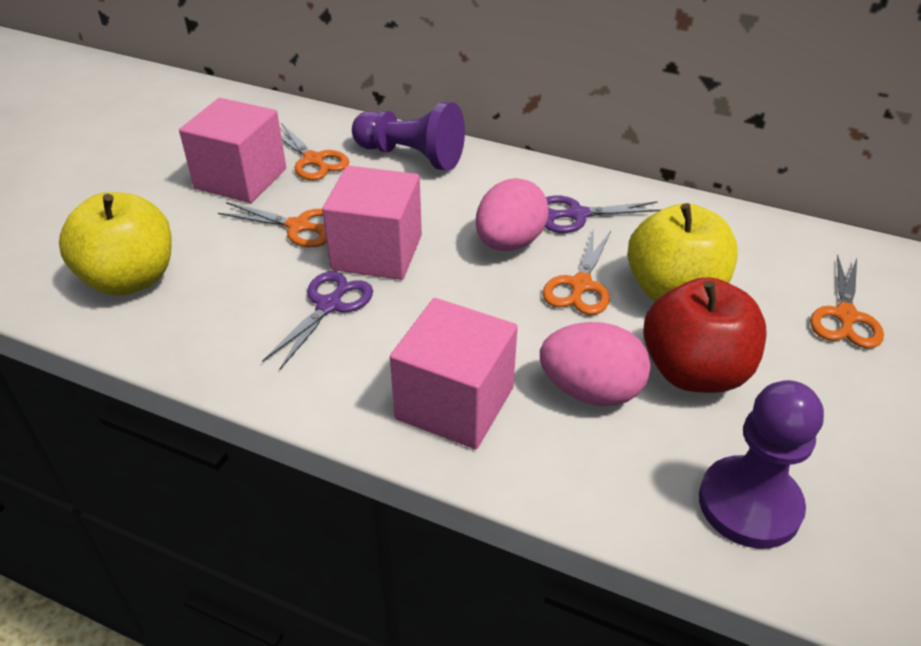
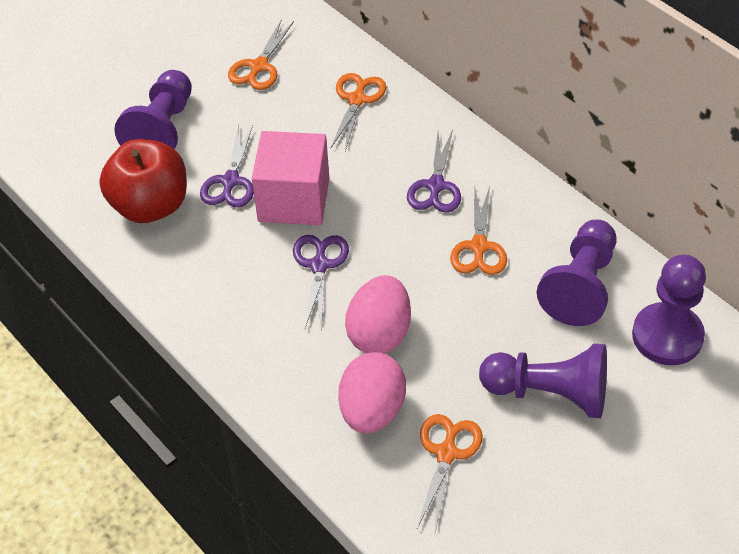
pink cube: [179,98,286,203] [322,166,422,280] [390,298,518,449] = 3 -> [252,131,329,225] = 1
purple pawn: [352,102,465,170] [699,380,824,549] = 2 -> [114,70,192,149] [479,344,607,418] [537,220,616,326] [632,255,706,365] = 4
purple scissors: [262,271,373,370] [545,196,660,233] = 2 -> [200,125,254,207] [293,235,349,330] [407,130,461,213] = 3
yellow apple: [59,192,172,295] [627,203,738,302] = 2 -> none = 0

